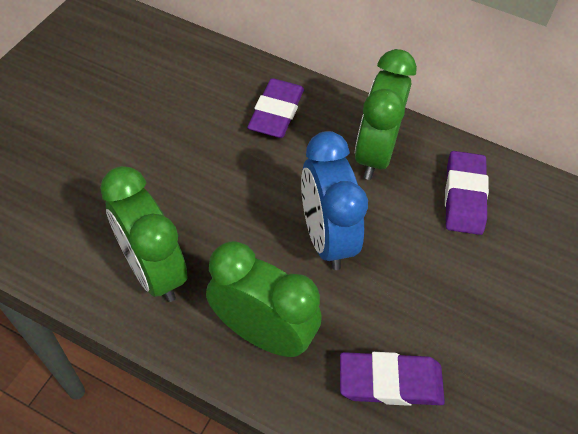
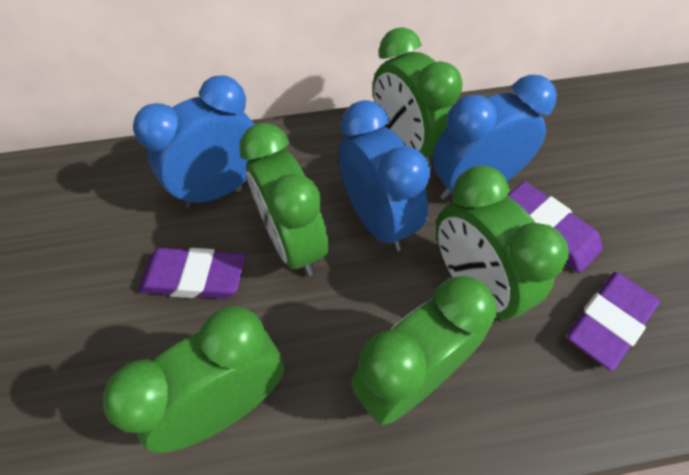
blue clock: [301,131,368,270] = 1 -> [133,75,255,208] [338,100,430,251] [433,75,557,200] = 3
green clock: [100,166,188,302] [206,241,321,357] [355,49,417,180] = 3 -> [103,306,284,453] [239,123,329,276] [351,276,496,425] [373,27,462,169] [436,166,569,322] = 5

